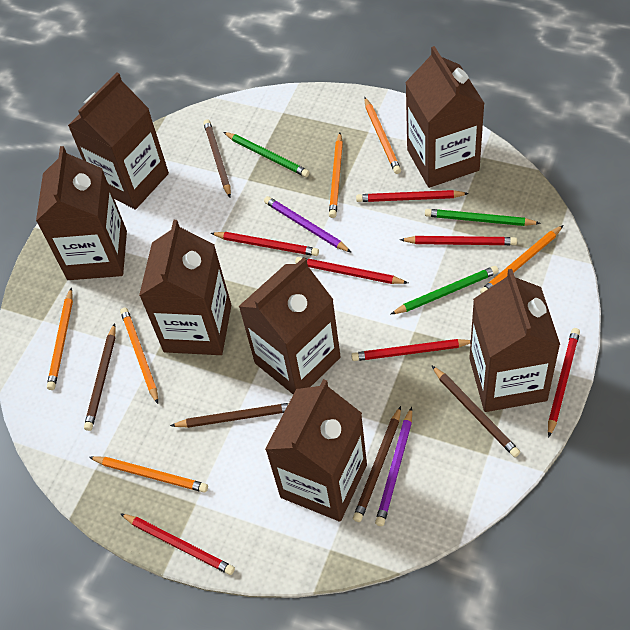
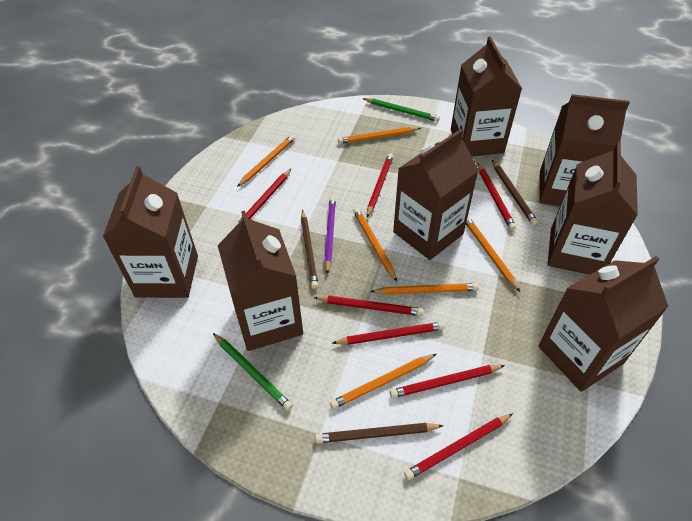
brown pencil: [84,323,115,431] [170,403,289,428] [203,119,231,197] [353,406,401,522] [431,365,520,457] = 5 -> [301,210,319,289] [315,423,443,443] [492,160,538,225] = 3
green pencil: [223,132,309,177] [391,266,499,314] [425,209,541,226] = 3 -> [213,333,293,411] [362,98,440,122] = 2
purple pencil: [264,196,352,253] [375,407,412,526] = 2 -> [324,197,336,274] = 1

